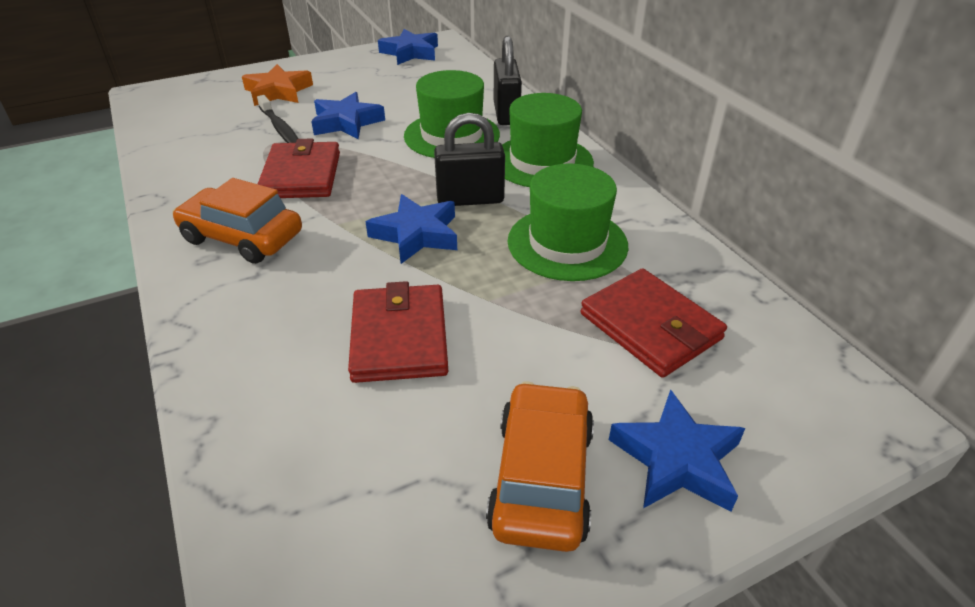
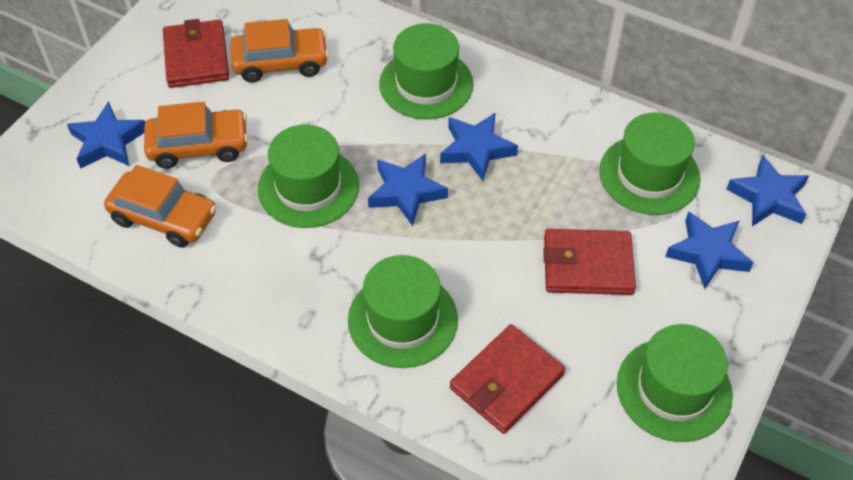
black padlock: [434,113,505,206] [494,36,522,125] = 2 -> none = 0
black toothbrush: [257,95,298,143] = 1 -> none = 0
blue star: [311,92,385,139] [366,194,457,264] [378,29,438,65] [609,390,745,512] = 4 -> [67,101,145,169] [368,154,448,226] [440,112,518,181] [665,211,753,289] [726,155,809,226] = 5
green hat: [404,70,500,158] [502,93,594,187] [508,163,628,281] = 3 -> [258,125,359,228] [348,255,458,368] [379,23,473,119] [599,112,700,215] [617,324,733,442] = 5
orange car: [172,178,302,264] [486,381,594,552] = 2 -> [104,165,217,248] [144,102,248,169] [230,19,329,82] = 3
orange star: [242,64,313,106] = 1 -> none = 0

